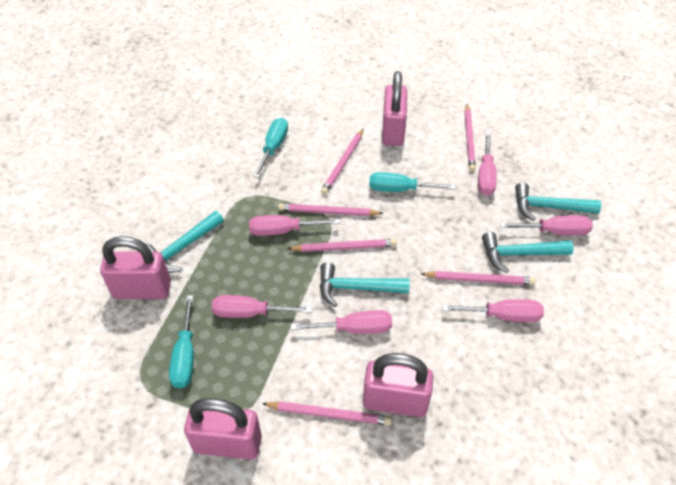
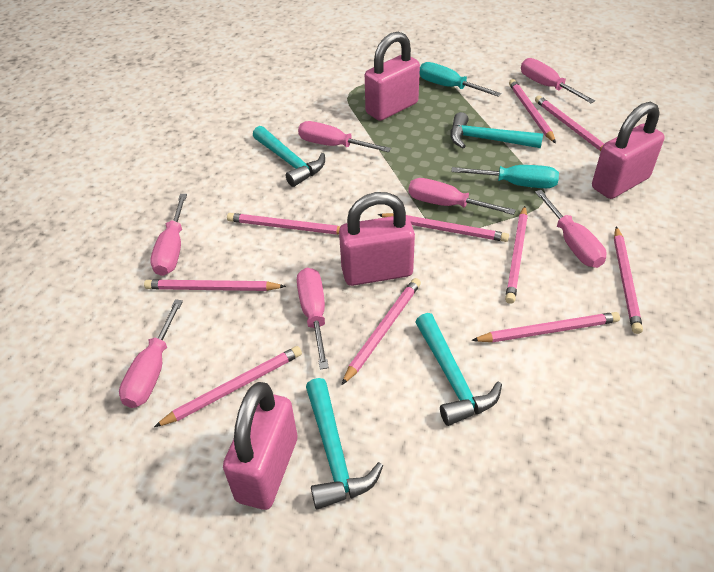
pink pencil: [262,401,392,425] [278,204,383,216] [288,239,397,252] [321,128,364,195] [421,271,536,285] [465,104,476,172] = 6 -> [144,280,286,291] [154,346,302,427] [227,213,340,235] [342,278,421,385] [377,213,509,242] [471,312,620,343] [505,206,528,304] [509,79,556,143] [535,95,604,151] [614,226,643,334] = 10
pink screwdriver: [211,295,312,318] [249,215,340,236] [291,310,392,334] [442,299,544,322] [478,133,497,196] [500,215,593,236] = 6 -> [119,299,183,408] [150,194,187,276] [297,268,329,370] [298,121,391,152] [408,178,516,215] [521,58,595,103] [535,190,606,268] = 7
turquoise screwdriver: [169,295,194,389] [253,118,288,178] [369,172,456,192] = 3 -> [420,62,501,97] [451,165,559,188] = 2

